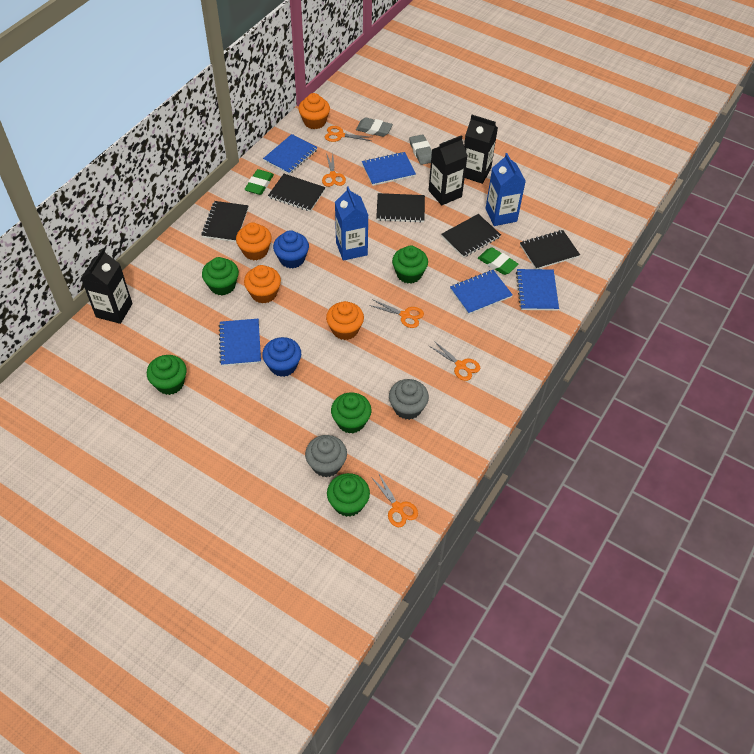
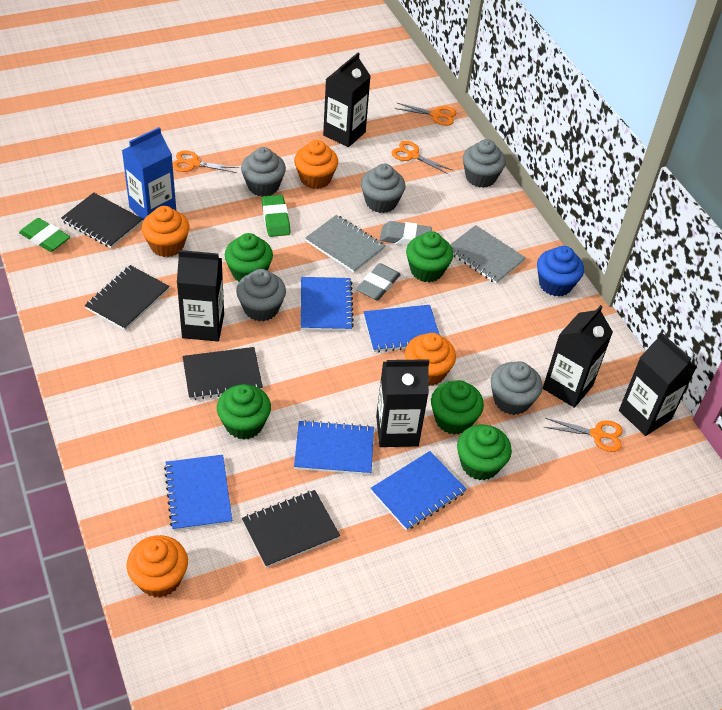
black carton: [81,248,133,324] [429,135,468,205] [464,115,498,184] = 3 -> [177,250,224,341] [323,53,371,147] [376,359,429,447] [543,305,613,408] [619,332,696,436] = 5
black notebook: [202,201,249,242] [268,174,326,212] [376,193,425,223] [441,214,501,258] [520,230,580,269] = 5 -> [61,192,143,248] [85,265,169,330] [183,347,263,400] [242,490,340,568] = 4
blue carton: [335,187,368,261] [485,153,526,226] = 2 -> [122,127,176,221] = 1
blue cupcake: [262,337,301,377] [273,230,309,268] = 2 -> [537,246,584,297] = 1
grey cupcake: [305,435,347,477] [389,379,429,420] = 2 -> [236,269,286,321] [241,147,286,197] [361,164,405,213] [463,139,506,188] [491,361,543,415] = 5
grey notebook: none = 0 -> [305,215,385,273] [450,225,526,284] = 2
orange scissors: [322,153,346,187] [325,126,371,142] [369,299,424,328] [371,474,418,527] [429,341,480,381] = 5 -> [173,150,239,173] [391,141,452,174] [395,103,456,126] [544,418,623,452] = 4

